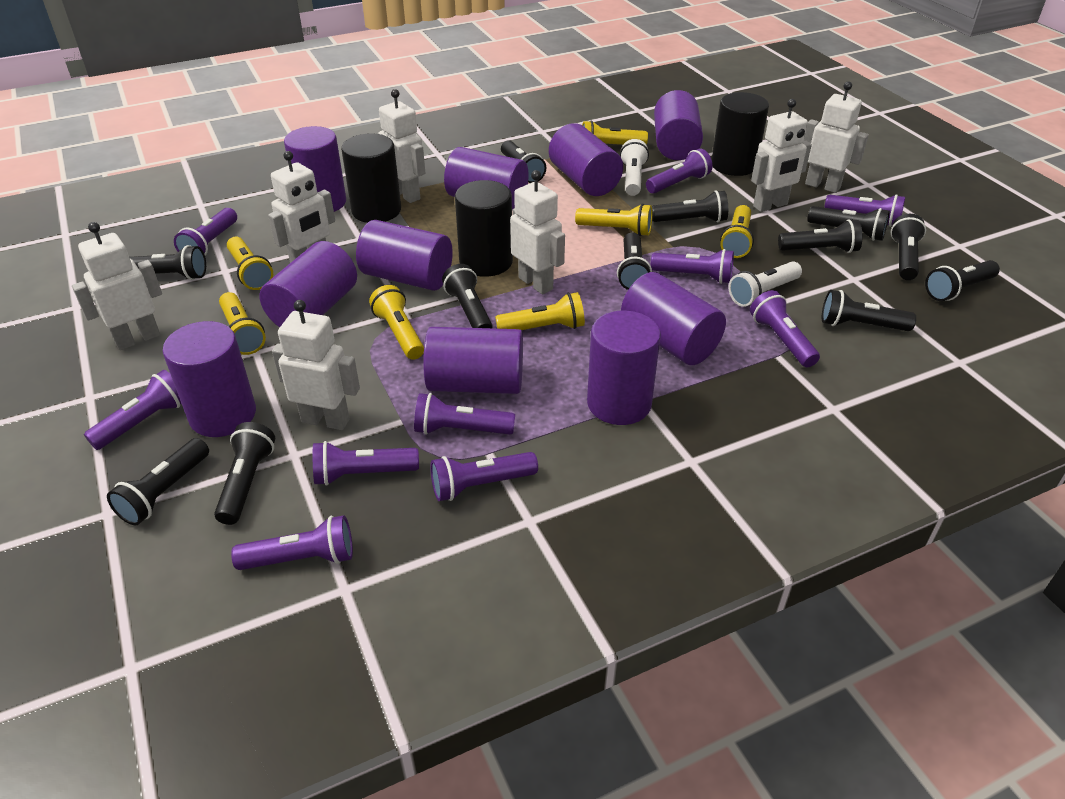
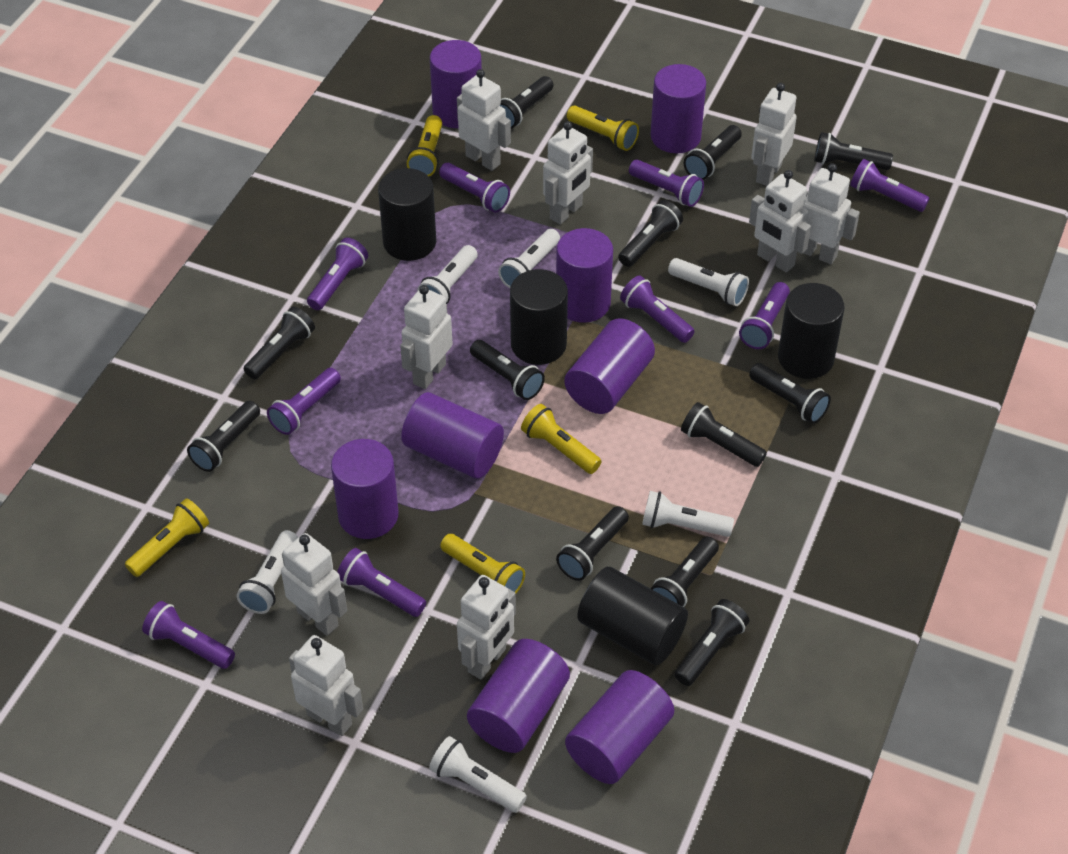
black cylinder: [341,133,401,223] [455,180,513,277] [711,92,769,176] = 3 -> [378,168,436,261] [510,269,568,365] [577,567,688,665] [778,283,845,379] = 4
purple cylinder: [163,321,256,437] [259,241,357,327] [284,126,346,212] [356,220,453,291] [423,327,523,394] [444,147,528,210] [549,123,623,196] [587,311,661,425] [621,272,726,365] [654,90,703,160] = 10 -> [331,439,399,539] [401,392,504,479] [430,40,482,128] [467,639,570,753] [556,228,613,323] [564,318,655,414] [565,670,674,784] [650,64,706,153] = 8
purple flashlight: [84,370,181,450] [174,208,237,255] [231,515,353,570] [313,441,419,486] [414,393,515,435] [430,452,538,501] [646,148,712,194] [651,249,734,284] [750,290,820,367] [824,194,905,227] = 10 -> [142,601,235,669] [267,368,341,435] [307,238,368,310] [337,548,426,617] [439,163,510,213] [620,275,695,343] [629,160,704,207] [739,282,790,349] [850,159,929,212] = 9
white flashlight: [620,139,649,196] [729,261,802,307] = 2 -> [236,530,298,614] [417,245,478,304] [429,736,527,813] [498,229,560,288] [642,491,734,537] [668,258,749,306] = 6
white robot: [72,222,162,350] [268,151,335,263] [272,300,360,430] [379,89,425,203] [510,170,565,294] [751,99,812,212] [804,81,869,193] = 7 -> [281,533,347,636] [289,635,363,736] [400,285,453,389] [457,69,511,171] [457,575,516,680] [543,121,593,224] [749,170,811,272] [751,83,797,186] [804,163,860,264] = 9
yellow flashlight: [219,292,266,355] [227,237,273,290] [369,285,424,360] [495,292,585,330] [575,203,652,236] [582,120,648,145] [720,205,754,258] = 7 -> [125,498,209,577] [407,115,442,176] [440,534,525,593] [521,404,601,474] [567,106,639,151] = 5

